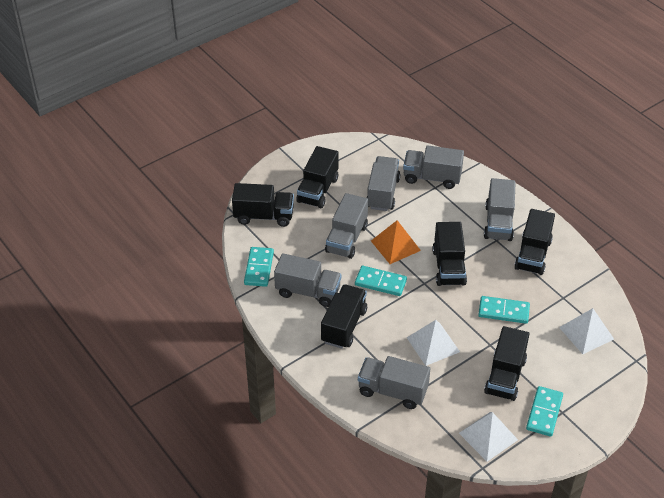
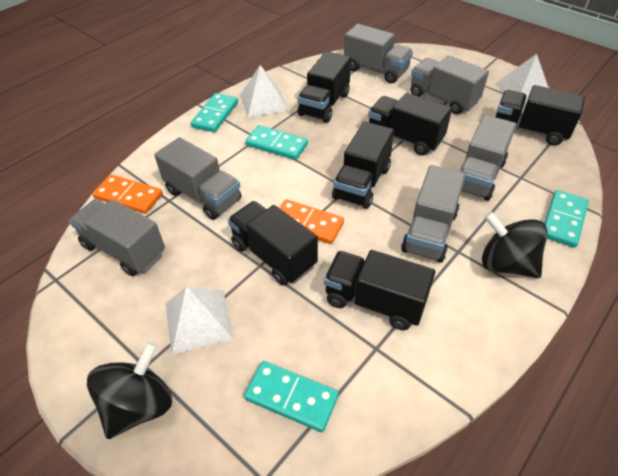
black spinning top: none = 0 -> [87,341,172,439] [482,212,548,278] = 2
orange domino: none = 0 -> [92,174,163,214] [280,199,344,244] = 2
orange pyramid: [371,220,421,264] = 1 -> none = 0

